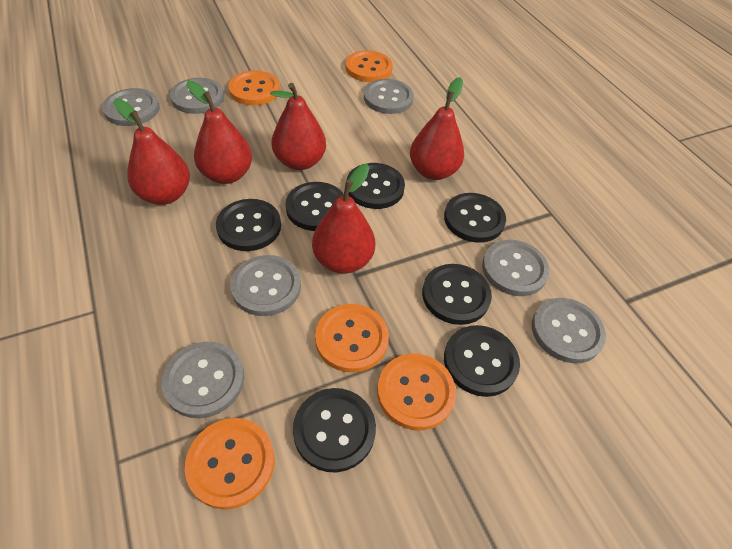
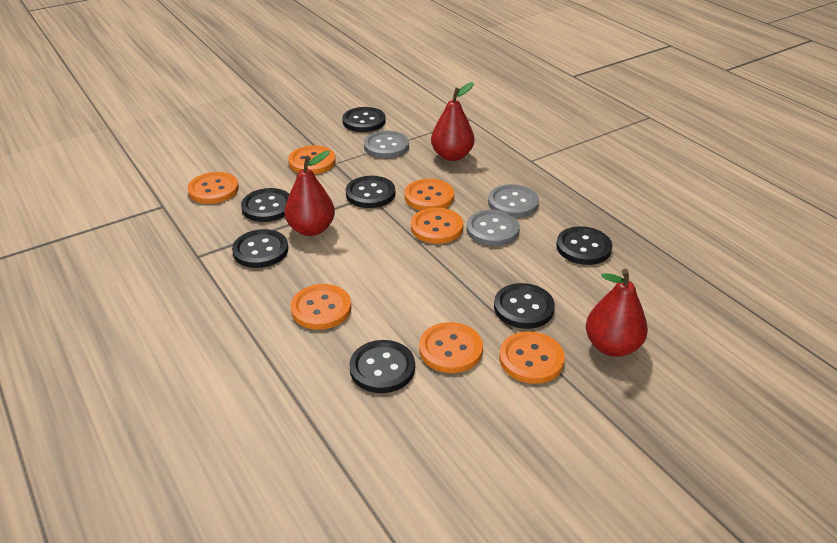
grey button: [102,88,160,126] [162,342,244,418] [170,78,224,114] [230,255,301,316] [364,79,414,114] [482,240,550,296] [532,298,606,363] = 7 -> [364,131,409,158] [466,210,520,246] [488,184,539,218] = 3
orange button: [185,418,275,510] [228,71,280,105] [315,304,389,373] [346,50,393,82] [377,354,456,430] = 5 -> [188,172,239,204] [288,145,336,174] [291,284,351,330] [404,179,454,210] [411,208,463,244] [419,322,483,373] [499,331,565,384] = 7
red pear: [114,98,190,205] [186,80,252,184] [270,83,326,170] [312,164,375,274] [410,77,464,180] = 5 -> [284,151,335,236] [431,82,474,161] [586,269,648,357] = 3

